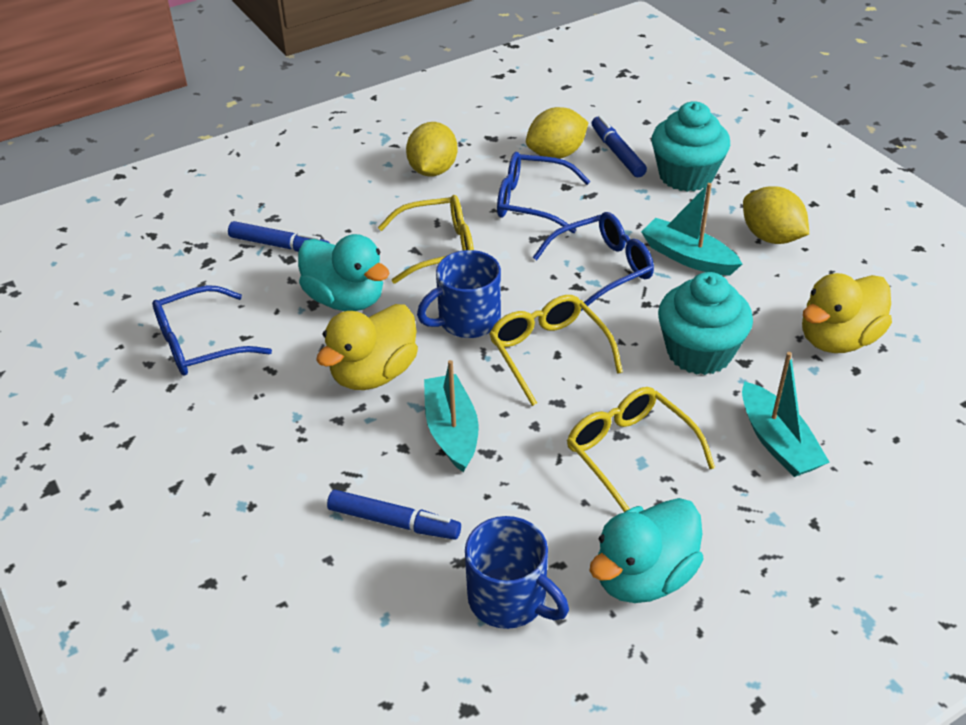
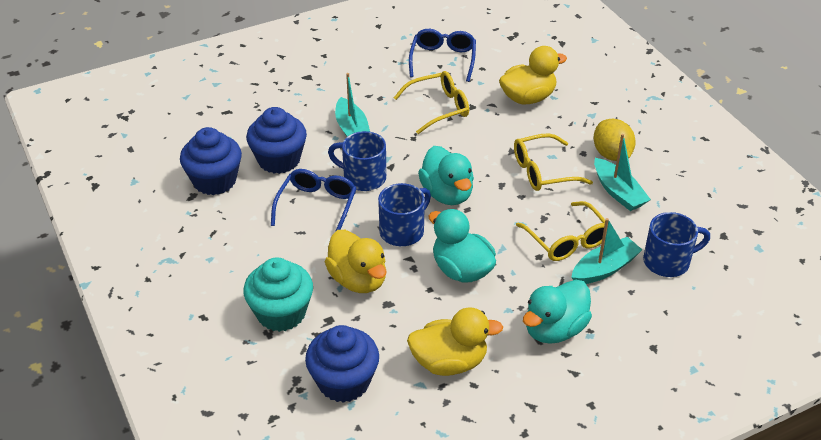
blue cupcake: none = 0 -> [180,127,242,195] [246,107,307,174] [305,325,379,403] = 3
blue glasses: [152,285,272,376] [497,152,590,233] [533,212,654,311] = 3 -> [271,169,357,232] [409,29,476,82] = 2
blue marker: [228,221,329,252] [327,490,461,540] [592,116,647,177] = 3 -> none = 0
blue mug: [417,250,501,338] [465,516,569,629] = 2 -> [328,131,386,191] [378,183,431,246] [643,212,710,277] = 3
turquoise cupcake: [652,101,730,192] [658,272,753,375] = 2 -> [243,257,313,332] = 1
turquoise duck: [298,234,390,311] [589,498,704,603] = 2 -> [418,146,474,205] [428,209,496,283] [523,280,592,344] = 3
yellow duck: [316,304,418,390] [802,273,892,353] = 2 -> [325,230,386,293] [407,307,503,376] [499,46,567,104] = 3
yellow lemon: [406,122,457,176] [526,107,589,159] [743,186,809,244] = 3 -> [594,119,636,161] = 1

